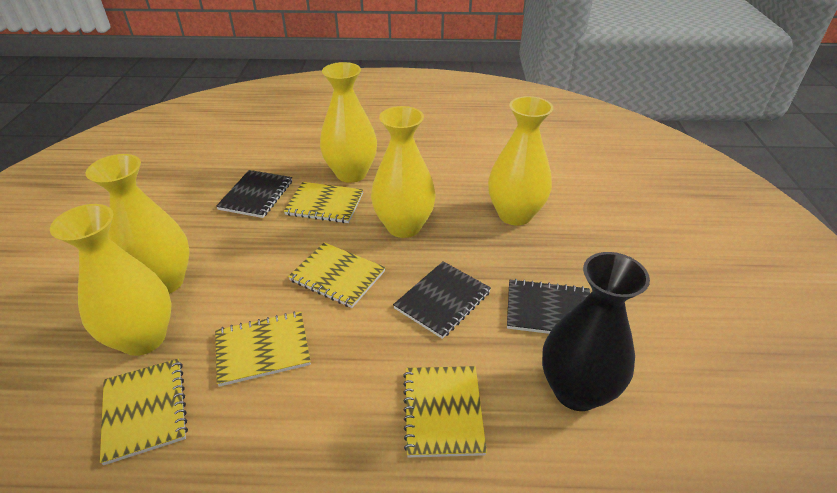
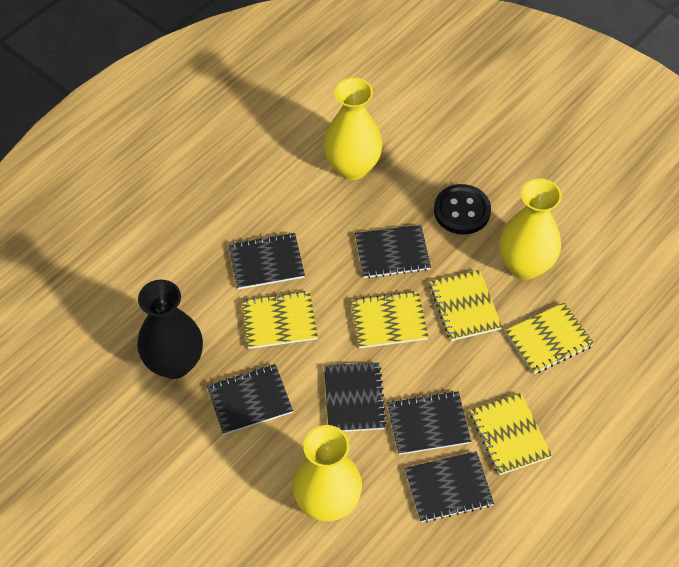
black button: none = 0 -> [434,184,491,235] = 1
black notebook: [216,170,292,218] [393,261,491,339] [507,279,590,334] = 3 -> [207,364,293,435] [229,232,305,289] [324,362,387,432] [355,225,431,279] [387,391,471,455] [405,451,494,523] = 6
yellow vase: [50,204,172,356] [85,154,190,294] [320,62,377,183] [371,106,436,238] [488,96,553,226] = 5 -> [292,425,362,522] [323,77,383,180] [499,178,562,280] = 3

